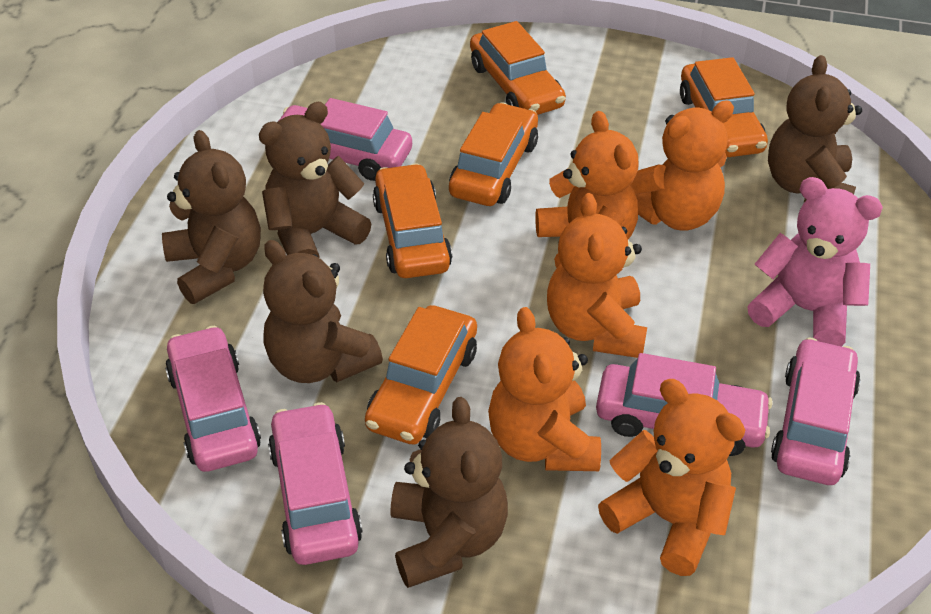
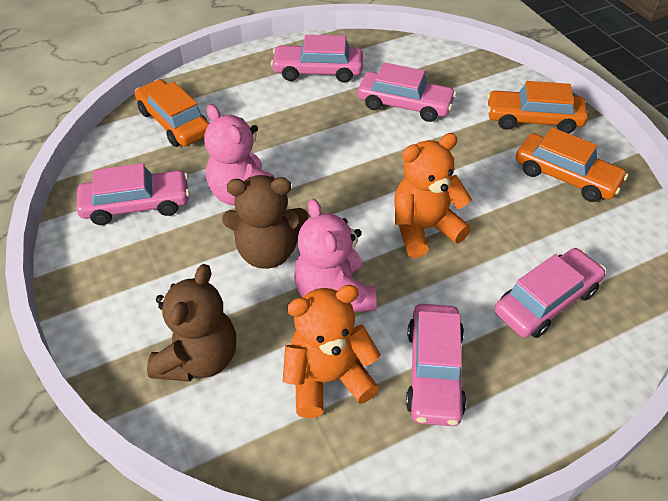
brown teddy bear: [162,130,261,304] [259,102,371,258] [263,240,383,383] [390,397,508,588] [768,55,862,202] = 5 -> [147,264,236,382] [222,175,308,269] = 2
orange car: [365,305,477,445] [373,163,452,278] [449,102,538,206] [470,21,566,115] [680,57,768,157] = 5 -> [135,79,209,147] [487,81,588,134] [516,127,628,202] = 3
orange teddy bear: [488,307,601,471] [535,111,638,268] [547,193,647,358] [598,379,745,576] [631,100,734,231] = 5 -> [283,285,381,418] [394,133,472,258] = 2
pink teddy bear: [747,177,883,347] = 1 -> [204,104,279,206] [294,199,377,312] = 2

